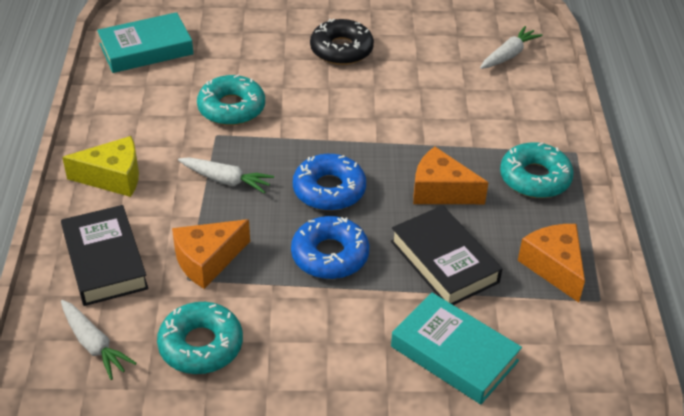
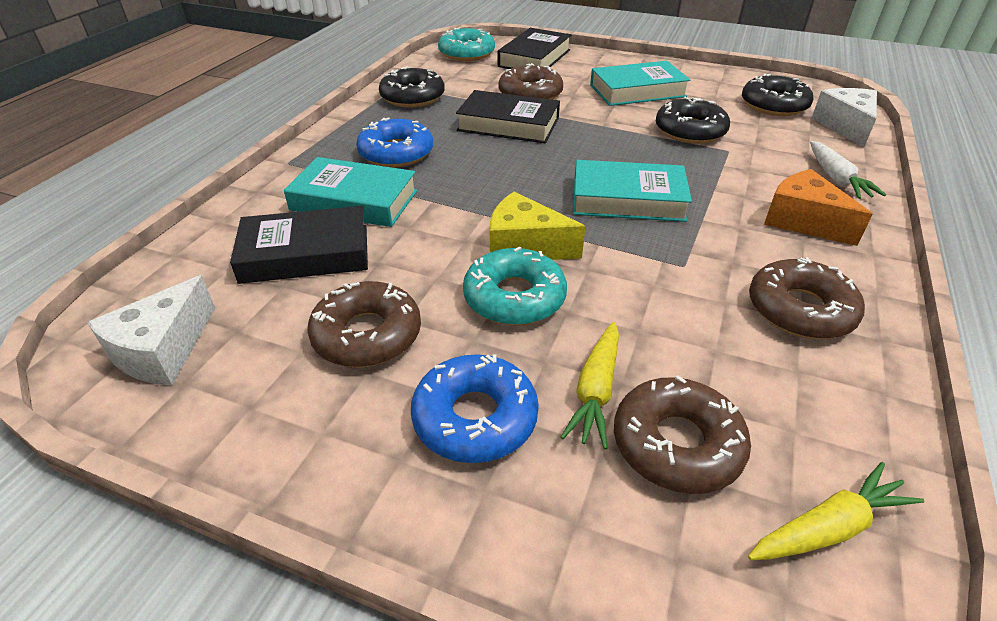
black book: [61,205,149,306] [391,205,502,305] = 2 -> [230,206,368,284] [456,90,560,143] [498,28,571,69] = 3
black donut: [310,19,374,65] = 1 -> [379,67,445,108] [656,97,730,144] [742,74,814,116] = 3
brown donut: none = 0 -> [307,281,421,367] [499,63,563,100] [614,375,751,494] [749,257,865,339] = 4
orange cheese: [172,219,250,289] [413,147,489,204] [518,224,585,302] = 3 -> [764,169,873,246] = 1
turquoise book: [97,12,193,73] [391,293,522,404] = 2 -> [284,157,417,227] [573,160,692,222] [590,61,690,106] = 3
turquoise donut: [157,302,243,374] [197,74,265,126] [500,142,574,198] = 3 -> [438,28,495,61] [463,246,567,325] = 2
white carrot: [61,300,137,380] [178,157,274,194] [480,26,543,69] = 3 -> [810,141,886,199] = 1
white cheese: none = 0 -> [87,275,215,385] [812,88,877,147] = 2
yellow carrot: none = 0 -> [561,322,619,449] [748,462,925,560] = 2

